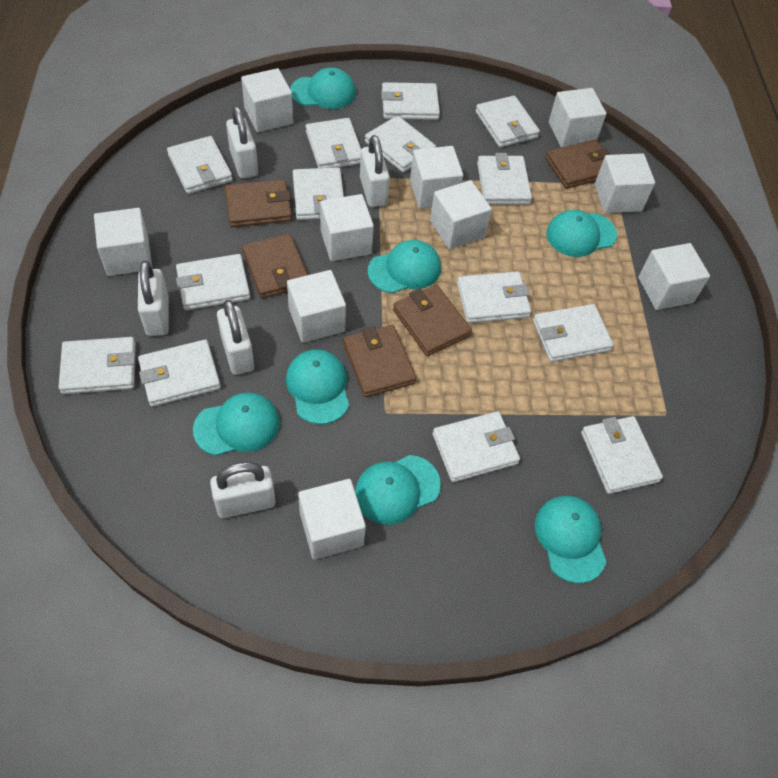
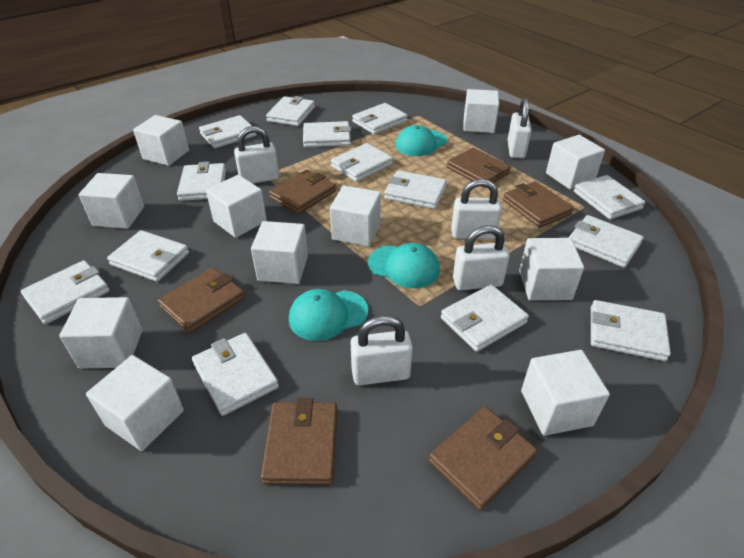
brown wallet: [225,179,292,227] [242,234,308,299] [343,325,417,397] [393,284,472,356] [545,139,611,189] = 5 -> [158,267,245,333] [261,398,338,485] [269,170,336,214] [429,407,537,511] [447,148,511,188] [503,181,574,228] = 6
turquoise cap: [193,392,280,456] [286,349,349,424] [290,68,356,109] [355,455,441,525] [368,240,441,293] [535,496,606,583] [547,210,617,257] = 7 -> [289,289,368,341] [368,243,440,288] [395,125,447,156] = 3
white cube: [94,208,152,276] [241,68,293,132] [287,270,346,343] [298,479,366,560] [320,194,374,261] [410,146,463,209] [430,180,492,249] [549,88,606,148] [595,153,655,213] [638,243,710,310] = 10 -> [59,297,142,369] [79,173,144,229] [86,355,184,451] [133,115,189,166] [206,175,267,238] [251,221,308,284] [330,186,381,246] [463,89,499,133] [519,238,584,300] [521,350,610,436] [546,135,605,190] = 11

